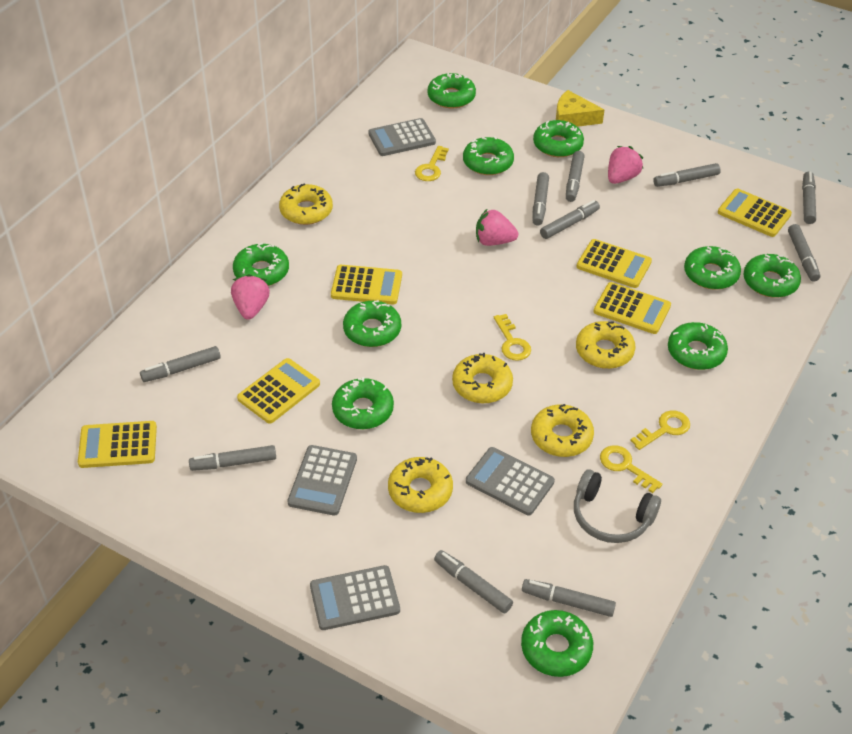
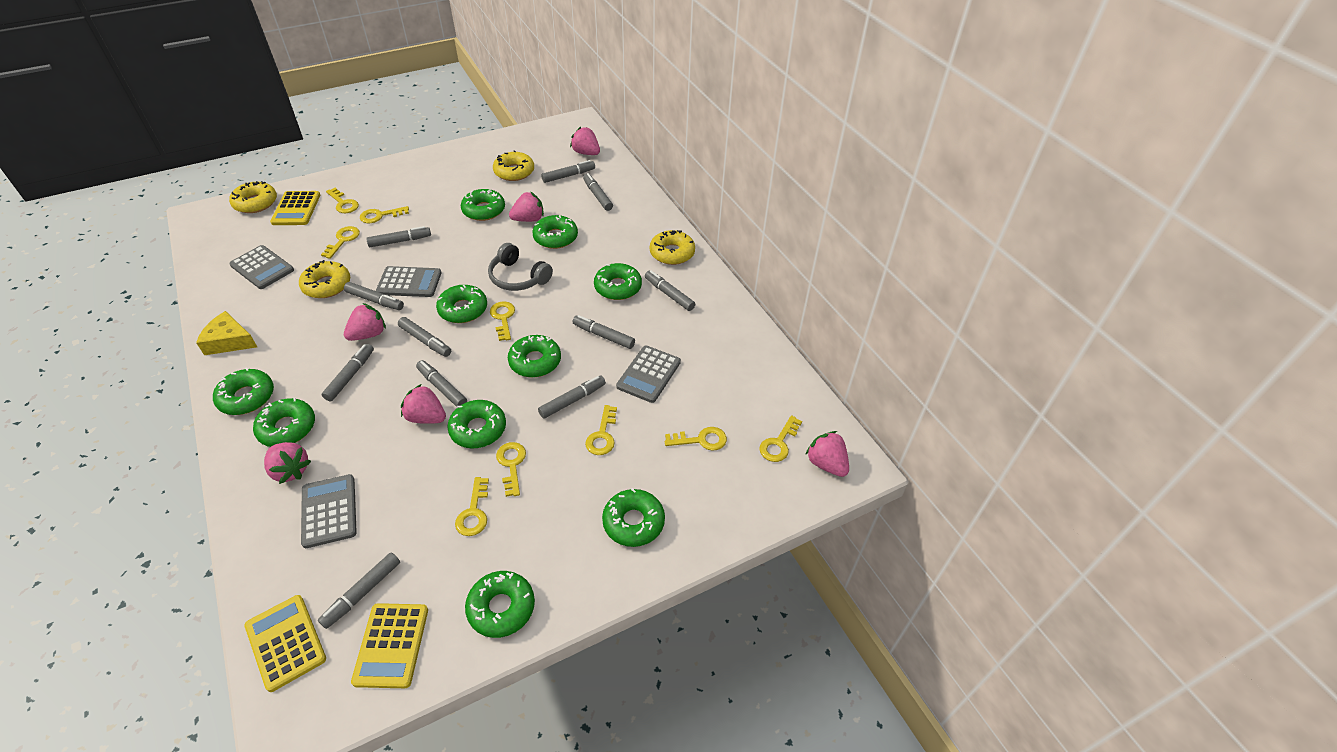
grey marker: [140,346,221,382] [189,445,276,471] [434,550,513,613] [522,579,616,617] [533,172,549,226] [540,200,600,239] [566,151,585,202] [653,163,721,187] [788,224,820,281] [802,171,816,224] = 10 -> [318,553,400,629] [321,344,374,402] [344,282,404,310] [366,226,431,247] [398,317,451,357] [416,360,467,407] [538,376,606,419] [541,160,595,183] [573,315,635,349] [583,173,613,211] [645,271,695,311] = 11
pink strawberry: [231,274,270,320] [476,208,518,246] [608,146,643,184] = 3 -> [264,442,311,484] [344,303,386,341] [401,384,446,424] [509,192,544,222] [570,127,600,155] [805,431,849,477] = 6
yellow calculator: [78,421,157,468] [237,358,320,423] [331,265,402,304] [577,239,652,288] [593,282,671,334] [718,189,792,237] = 6 -> [244,595,326,692] [270,191,320,225] [351,603,428,688] = 3
yellow donut: [279,183,333,225] [388,457,453,513] [452,353,513,403] [531,404,594,457] [576,321,636,369] = 5 -> [229,181,277,213] [299,260,350,298] [493,150,534,181] [650,230,695,265] = 4
yellow key: [415,146,449,181] [494,314,531,361] [600,445,662,493] [630,410,690,450] = 4 -> [321,226,360,259] [326,188,359,213] [360,206,409,223] [455,477,489,536] [490,301,515,341] [496,442,526,497] [585,405,617,455] [665,427,727,451] [759,415,802,462] = 9

